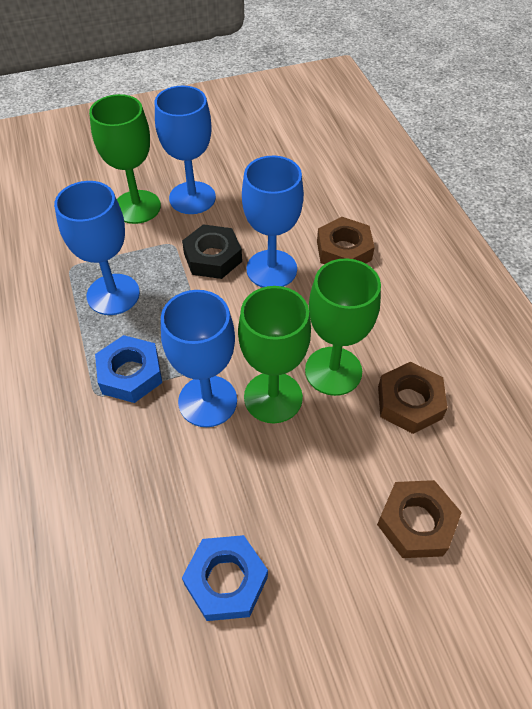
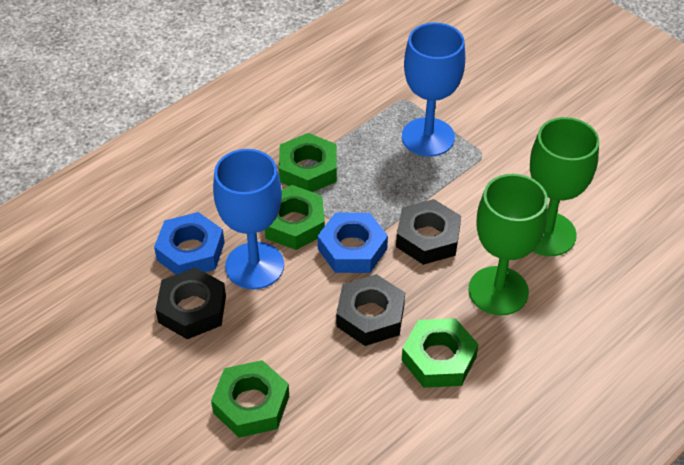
black nut: [182,224,242,279] = 1 -> [155,267,226,339] [336,274,405,346] [396,199,461,265] = 3
blue goblet: [54,181,140,315] [155,85,216,214] [161,290,237,427] [242,156,304,287] = 4 -> [213,149,284,289] [402,23,465,157] = 2
brown nut: [317,217,375,264] [377,480,462,558] [378,362,448,434] = 3 -> none = 0
green goblet: [89,94,161,224] [238,286,311,423] [305,258,381,396] = 3 -> [469,174,548,315] [530,117,599,256] = 2
green nut: none = 0 -> [211,360,289,438] [265,185,325,250] [279,133,337,192] [402,318,479,388] = 4

